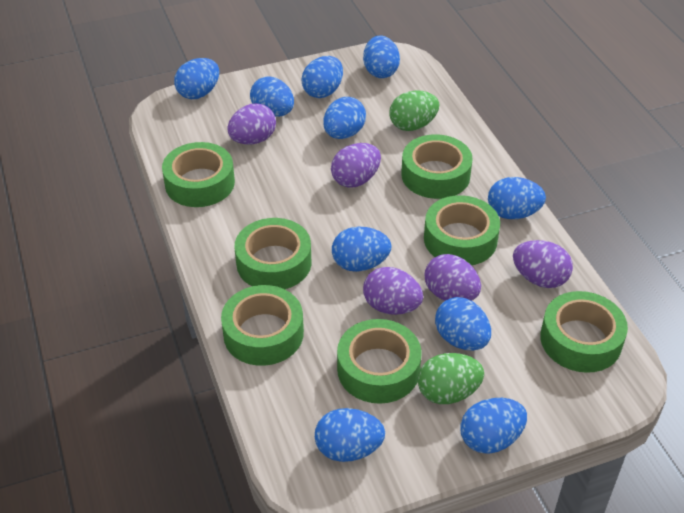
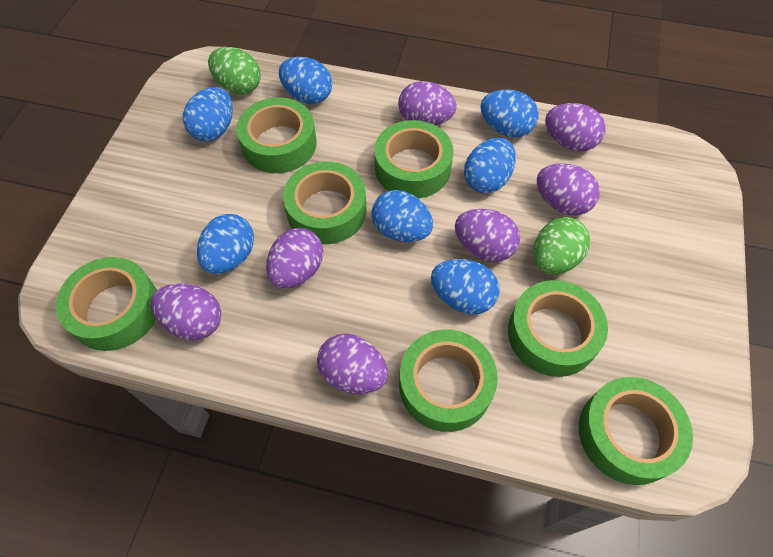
blue egg: [174,58,219,99] [250,77,294,117] [301,56,343,98] [315,408,385,462] [323,97,366,139] [332,227,392,272] [363,35,400,78] [435,297,491,351] [460,398,527,454] [488,177,546,219] = 10 -> [183,87,233,141] [197,214,254,274] [279,57,332,104] [371,190,433,242] [431,259,500,315] [464,138,516,193] [480,90,539,138] = 7
purple egg: [227,103,276,145] [331,143,381,187] [363,267,423,315] [425,254,481,301] [513,240,573,288] = 5 -> [151,283,221,340] [266,228,323,289] [317,334,388,394] [398,81,456,126] [455,209,520,262] [537,163,600,216] [545,103,605,152] = 7

